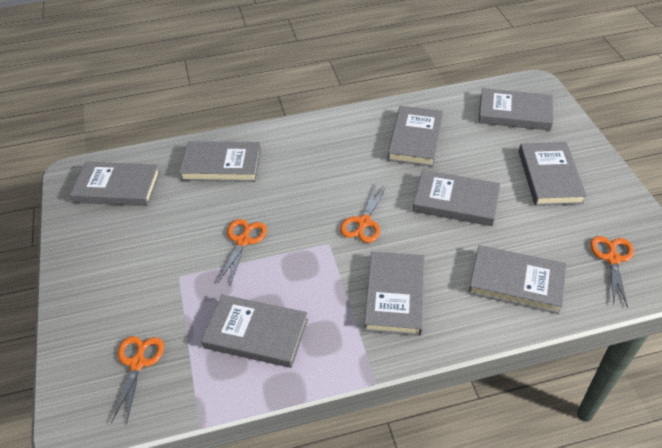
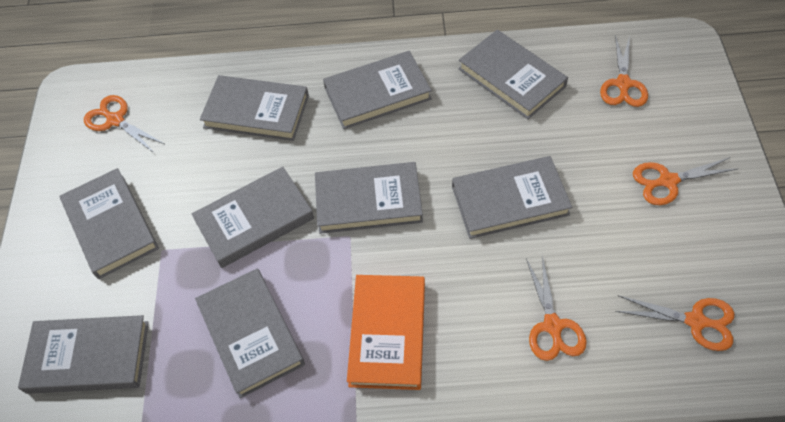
orange book: none = 0 -> [347,275,425,390] = 1
orange scissors: [111,336,164,425] [218,219,267,285] [340,184,387,243] [590,236,634,308] = 4 -> [84,95,164,153] [526,255,587,361] [600,35,648,107] [615,295,734,351] [633,157,737,205] = 5

